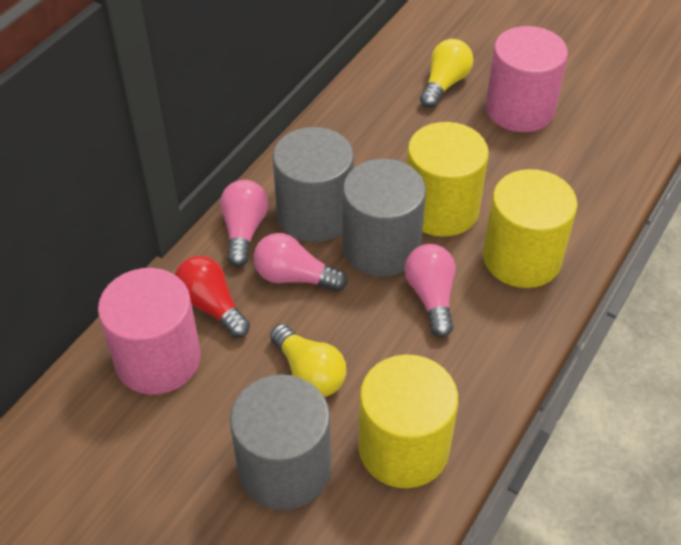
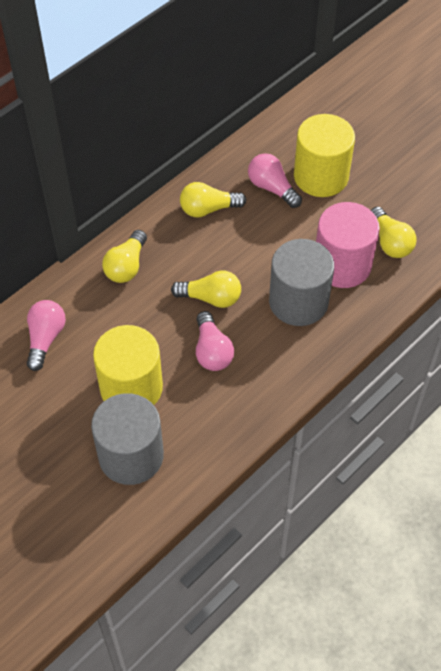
grey cylinder: [230,375,331,510] [273,127,354,242] [342,159,426,277] = 3 -> [91,393,164,485] [269,239,334,326] = 2
pink cylinder: [98,268,201,395] [486,26,568,132] = 2 -> [316,202,380,288] = 1
red light bulb: [175,256,250,338] = 1 -> none = 0
yellow cylinder: [358,354,458,488] [407,122,489,237] [483,169,578,288] = 3 -> [93,325,163,405] [294,114,355,197] = 2
yellow light bulb: [270,324,346,397] [420,39,473,108] = 2 -> [102,230,147,283] [171,270,241,308] [180,182,246,218] [371,207,417,258] = 4

